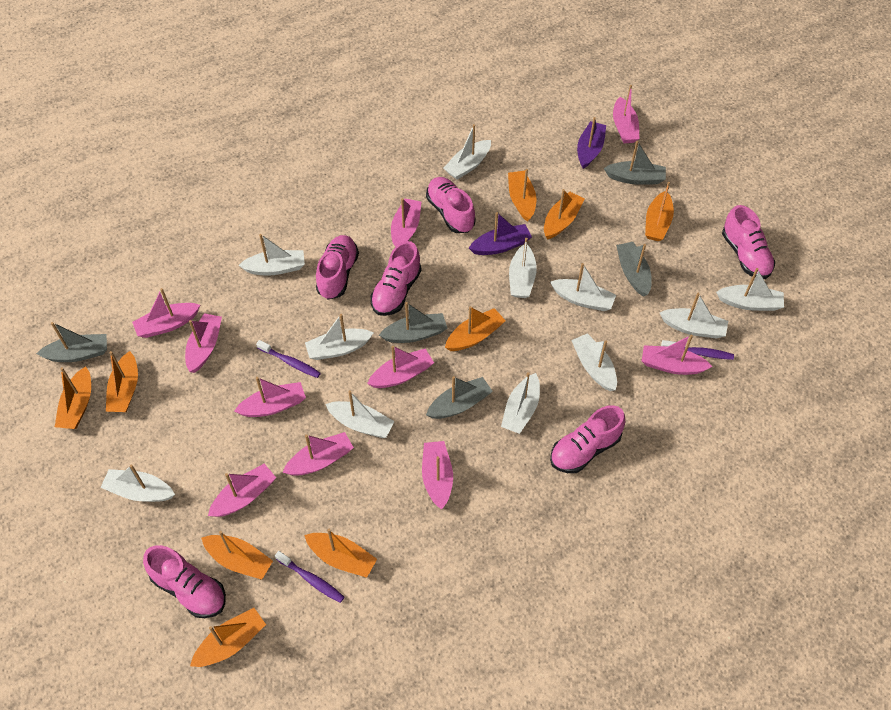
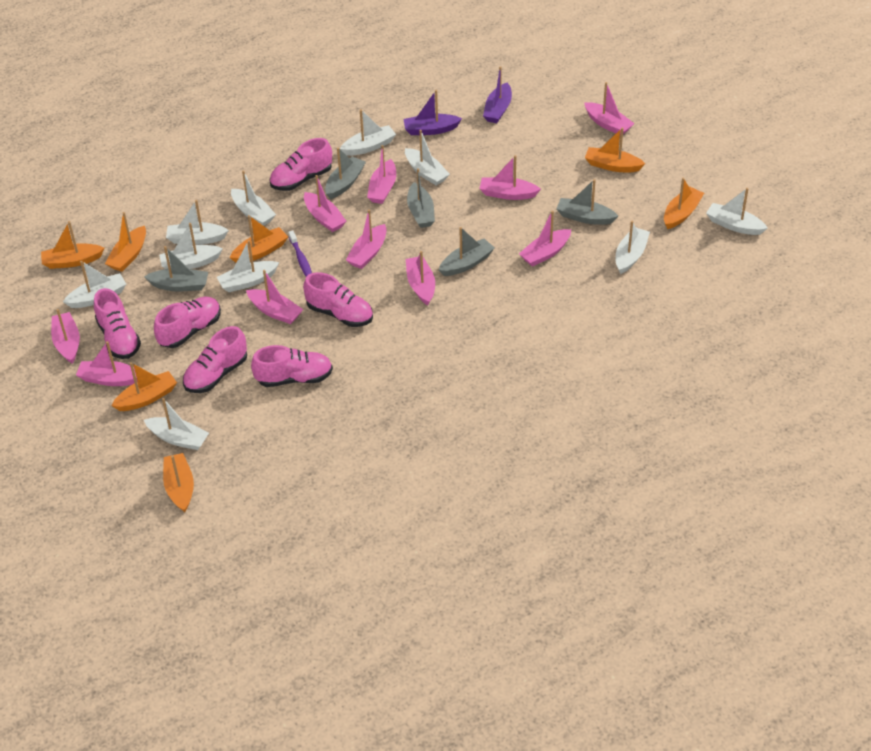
orange boat: [55,366,91,429] [106,351,138,412] [190,608,266,667] [201,531,273,580] [304,529,377,578] [445,306,506,351] [508,169,536,222] [544,189,584,240] [645,182,674,241] = 9 -> [41,221,104,269] [105,212,146,272] [111,362,177,411] [163,453,194,512] [230,215,288,263] [585,127,645,172] [664,178,704,229] = 7
purple toothbrush: [256,340,321,378] [275,551,344,603] [661,340,734,360] = 3 -> [288,230,312,276] = 1
white boat: [100,465,175,502] [238,234,305,276] [305,314,374,360] [326,390,395,438] [443,124,491,180] [501,372,540,434] [509,238,537,298] [550,263,616,311] [571,333,617,391] [660,293,728,339] [716,268,784,311] = 11 -> [63,261,126,308] [144,398,209,450] [159,223,223,269] [166,200,229,245] [217,240,279,292] [231,170,276,226] [340,109,396,156] [405,130,450,186] [616,221,650,274] [706,188,767,235] = 10

